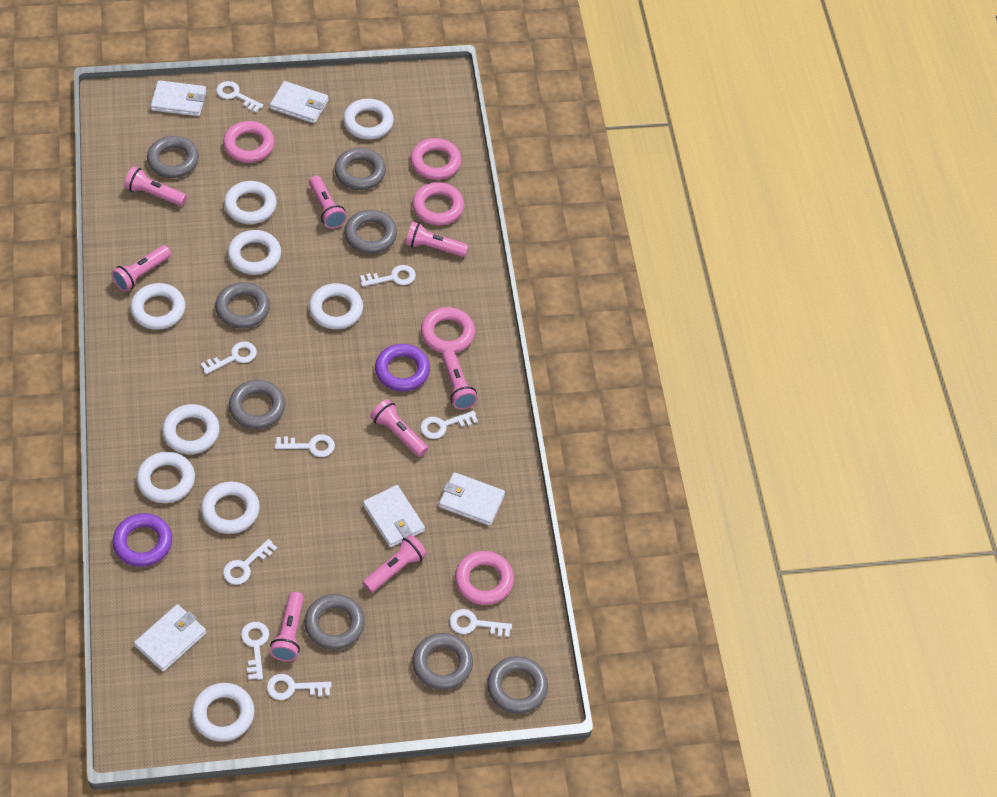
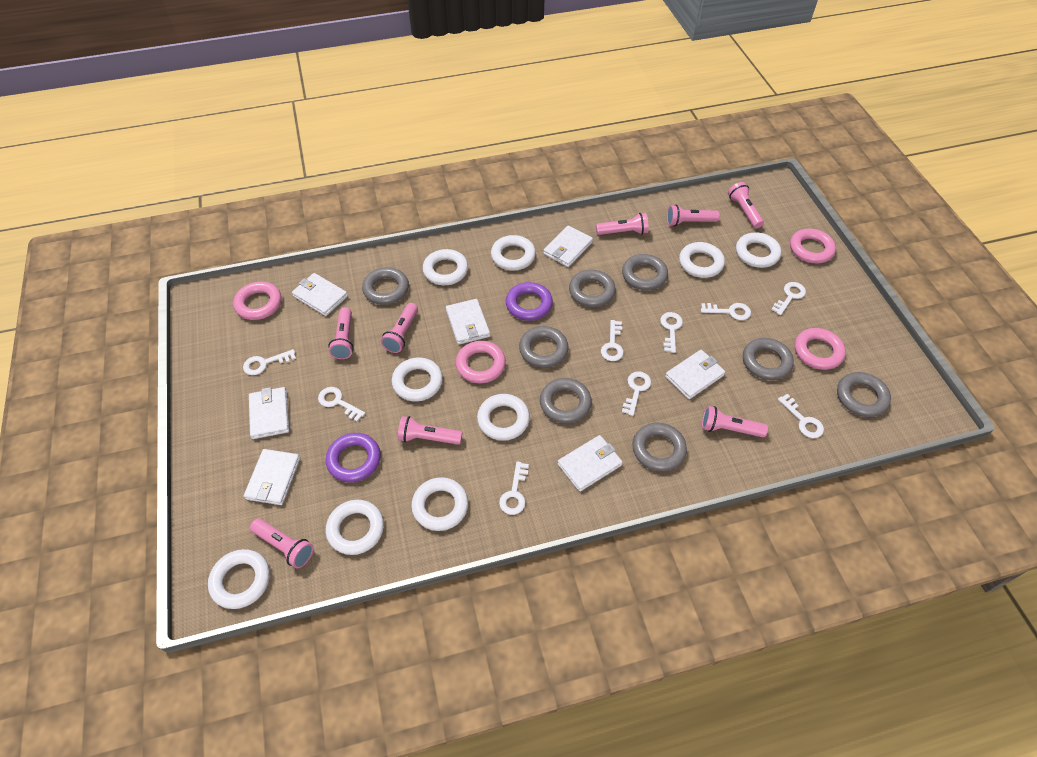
pink ring: [223,121,275,163] [410,138,461,180] [412,182,464,225] [421,307,475,353] [455,551,514,605] = 5 -> [233,282,281,320] [456,341,506,383] [790,228,836,263] [795,328,846,370] = 4
white wallet: [134,604,206,672] [151,80,206,116] [270,81,328,123] [363,485,425,548] [439,472,505,526] = 5 -> [244,449,300,505] [249,387,289,439] [292,273,348,316] [446,299,490,345] [543,225,593,267] [558,435,623,492] [665,350,725,399] = 7

